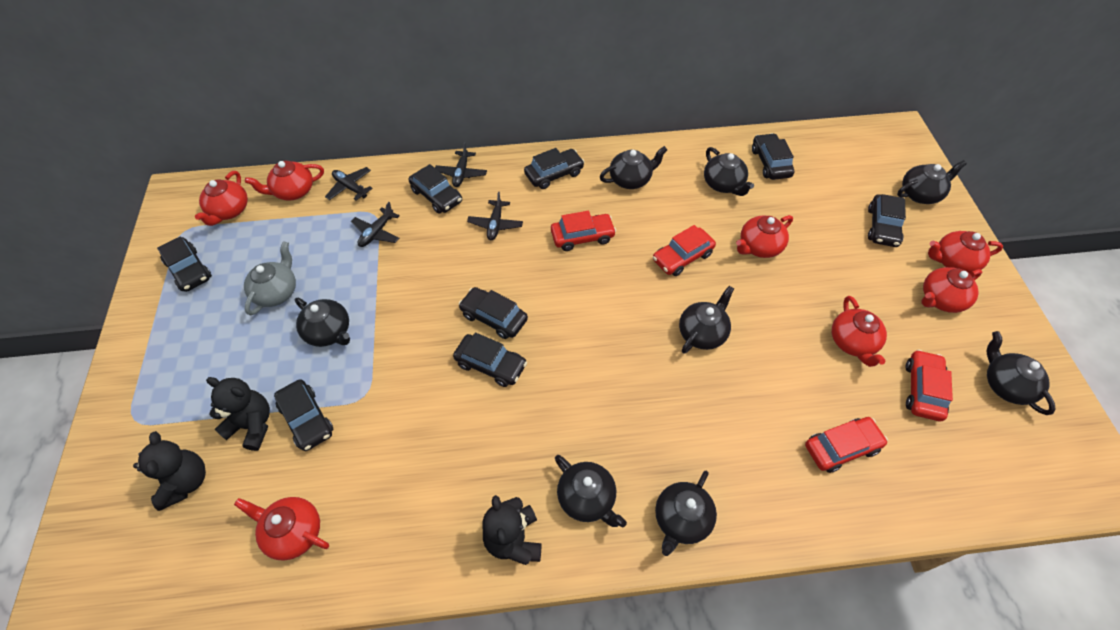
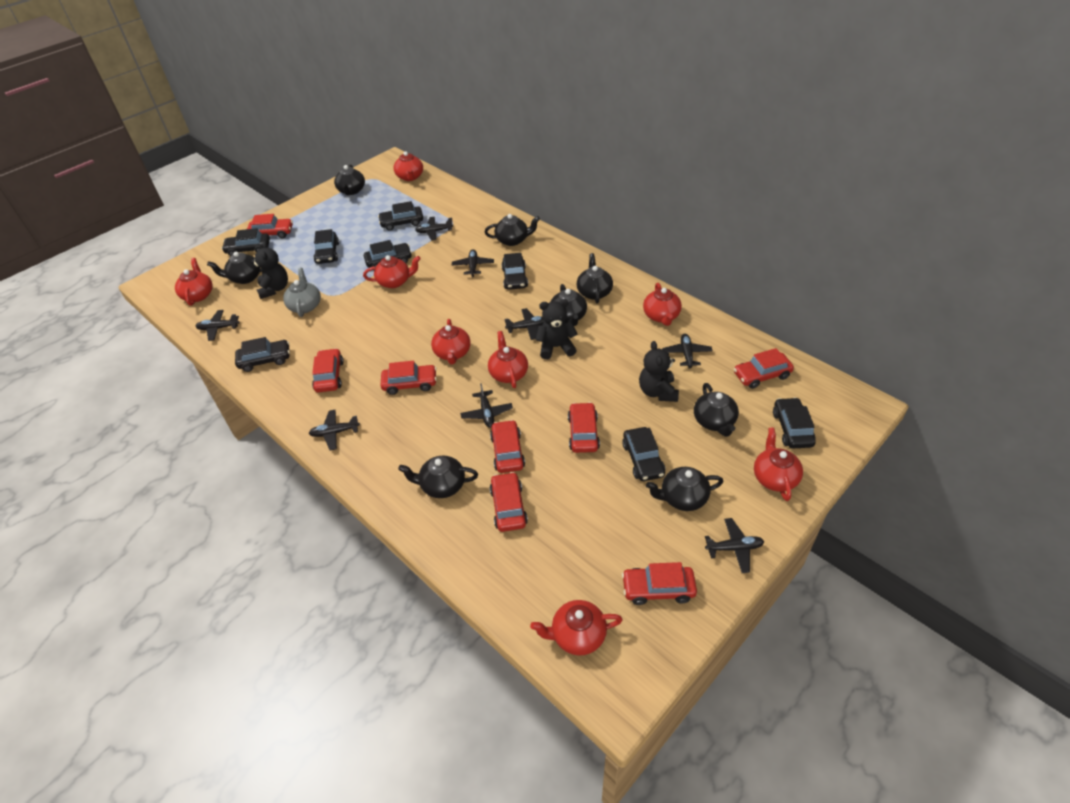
black plane: [325,167,373,200] [351,202,400,247] [435,142,487,187] [467,191,523,240] = 4 -> [195,310,240,341] [309,410,360,450] [415,217,453,241] [452,249,494,277] [460,383,513,428] [505,308,544,340] [662,334,713,368] [705,518,764,573] = 8
red car: [551,211,616,251] [653,225,716,276] [805,417,888,473] [906,350,953,421] = 4 -> [247,214,293,238] [312,348,344,392] [380,361,437,395] [489,472,528,532] [490,420,525,473] [568,402,600,453] [622,562,697,605] [734,348,794,389] = 8
red teapot: [195,171,248,226] [234,497,329,561] [245,161,324,201] [736,215,793,258] [832,296,887,367] [921,267,982,313] [928,231,1003,273] = 7 -> [175,258,213,306] [363,255,421,288] [394,151,423,181] [431,319,471,364] [488,331,528,388] [530,600,623,655] [643,283,682,326] [754,427,803,501] = 8

